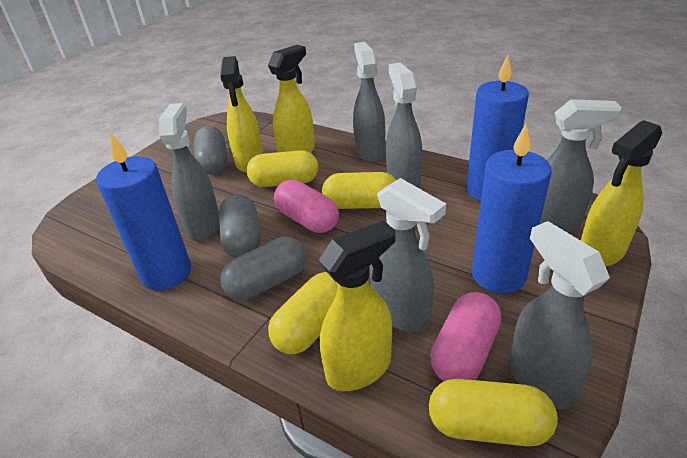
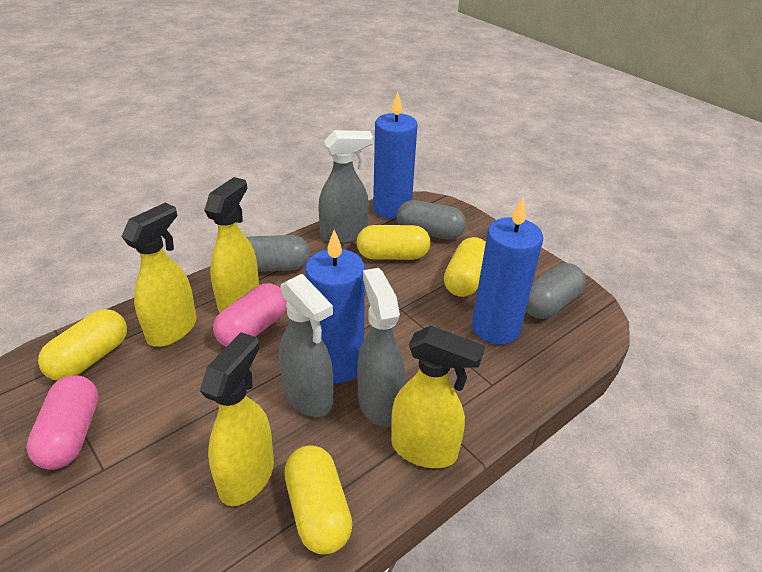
grey spray bottle: [159,103,220,241] [353,42,385,163] [370,178,446,332] [386,63,422,188] [509,221,610,410] [540,99,622,233] = 6 -> [279,274,333,417] [318,130,373,244] [357,268,405,427] = 3

